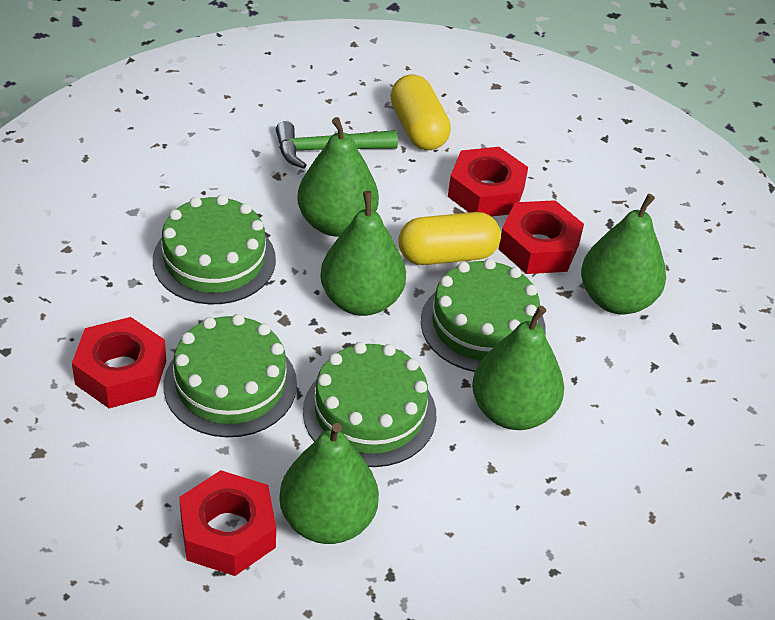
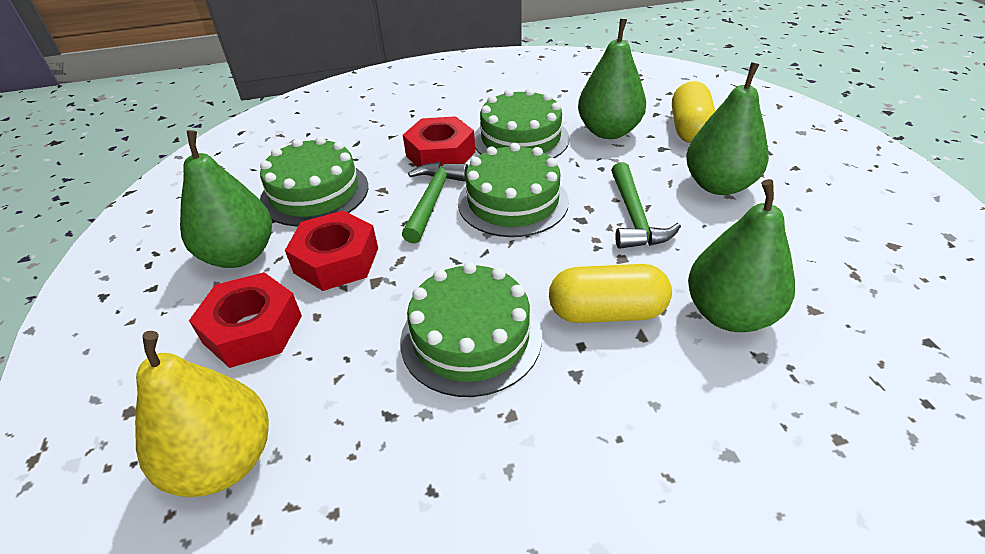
green hammer: [276,121,398,169] = 1 -> [402,162,468,244] [611,162,681,249] = 2
green pear: [279,423,379,544] [297,117,379,237] [320,191,406,316] [472,305,564,430] [581,194,666,315] = 5 -> [180,130,272,268] [578,19,646,139] [686,62,769,195] [688,179,795,332] = 4
red nut: [72,317,166,408] [179,470,276,576] [448,147,528,217] [498,200,584,274] = 4 -> [189,272,302,368] [285,211,378,291] [403,116,475,167] = 3
yellow pear: none = 0 -> [135,331,269,497] = 1

